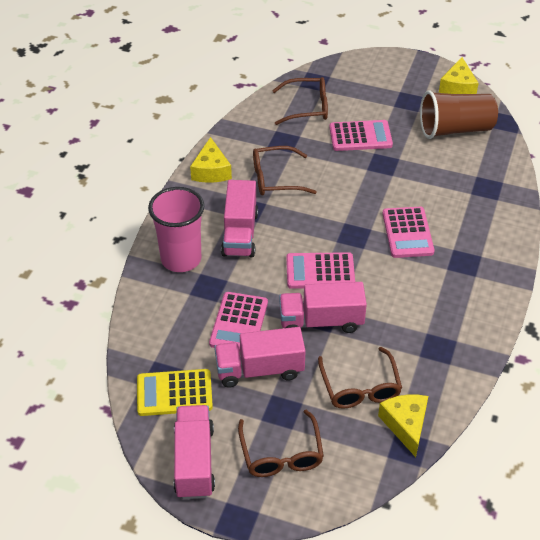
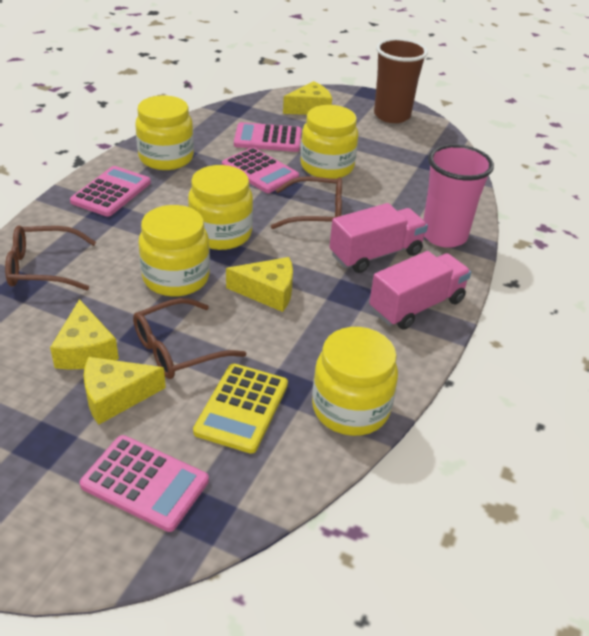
brown glasses: [238,410,324,477] [253,146,317,195] [272,77,328,125] [318,347,402,409] = 4 -> [5,226,96,290] [133,298,246,379] [271,176,342,229] = 3
pink truck: [173,405,215,499] [214,327,306,388] [221,180,258,257] [279,282,367,333] = 4 -> [329,203,428,273] [369,251,471,330] = 2
yellow cheese: [190,137,232,183] [378,395,428,457] [439,57,479,94] = 3 -> [50,299,119,370] [84,357,166,425] [226,257,293,312] [283,81,332,115] = 4
yellow jar: none = 0 -> [135,95,194,170] [139,205,210,297] [188,165,253,250] [300,105,358,179] [312,327,398,436] = 5

